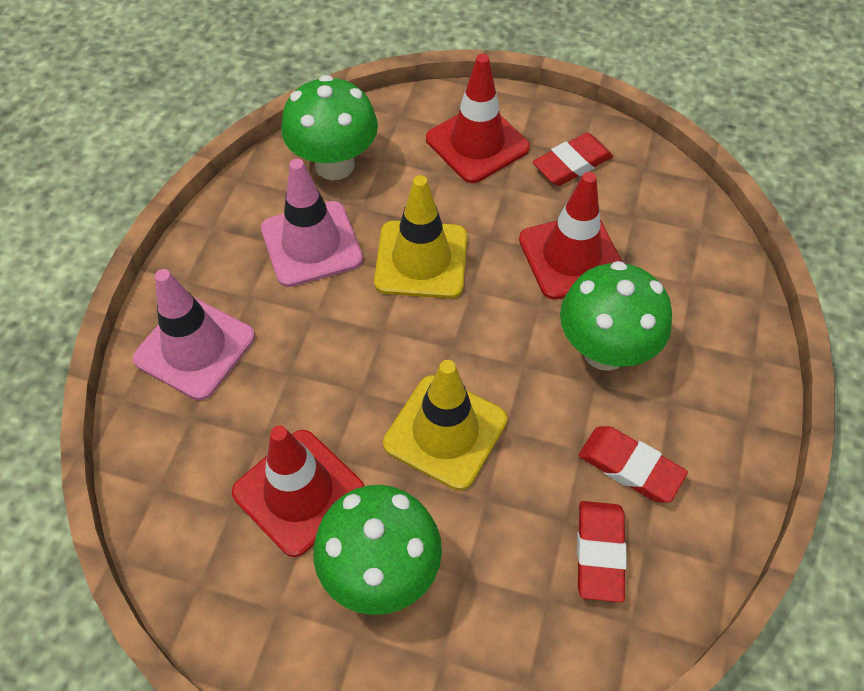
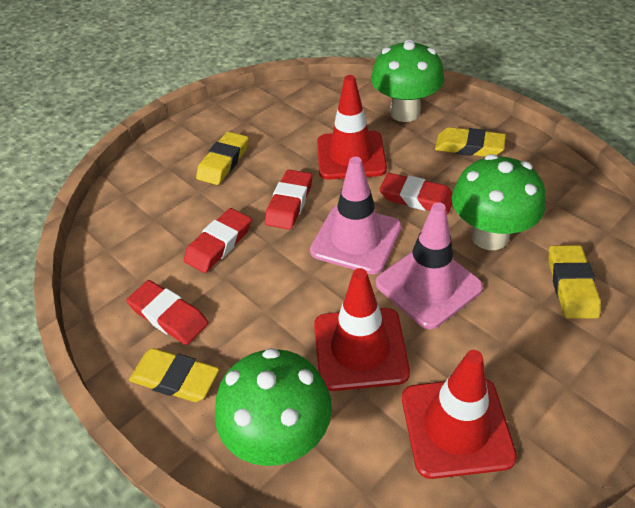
red eraser: [533,133,613,186] [577,501,627,603] [579,426,688,503] = 3 -> [126,280,209,345] [184,208,251,273] [265,170,312,230] [379,173,452,215] = 4
yellow eraser: none = 0 -> [129,348,219,402] [196,132,249,185] [435,127,506,157] [548,245,601,319] = 4
yellow traffic cone: [374,175,467,299] [383,360,507,490] = 2 -> none = 0

